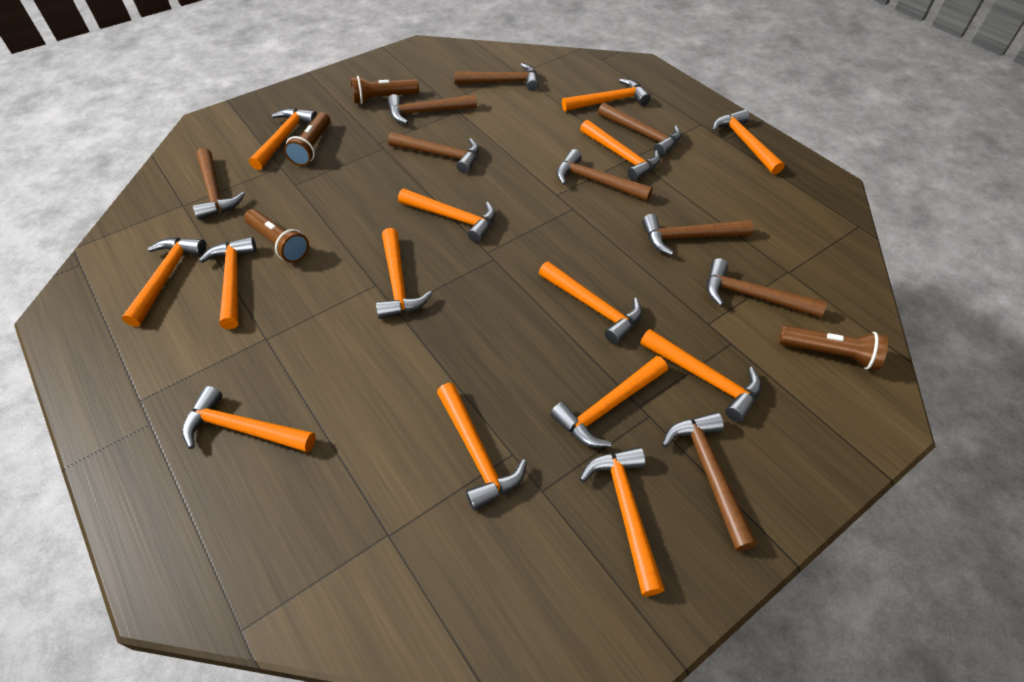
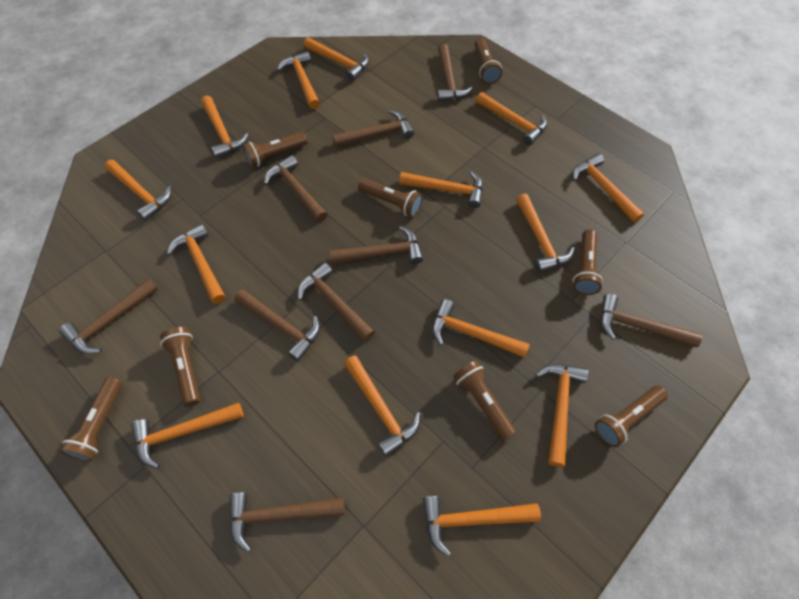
brown flashlight: [244,209,309,263] [284,112,331,166] [351,76,419,104] [779,325,888,370] = 4 -> [60,377,122,462] [160,327,200,406] [243,132,308,168] [358,178,423,217] [453,361,517,441] [474,38,502,84] [573,229,603,295] [595,386,668,447] = 8

